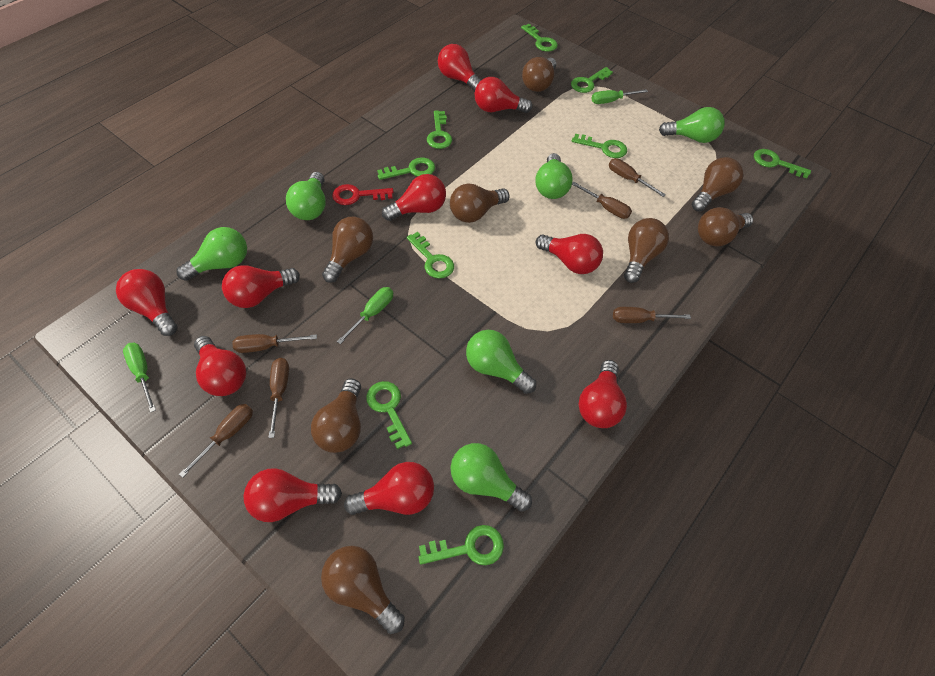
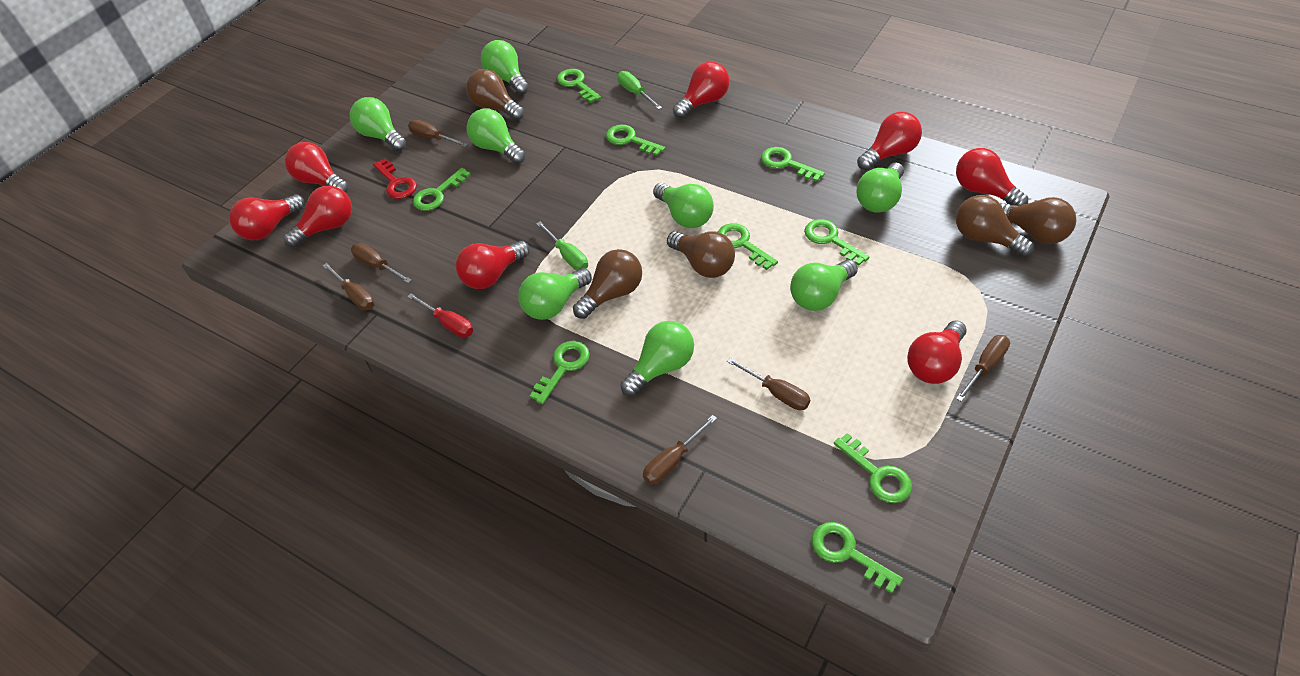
brown light bulb: [311,378,361,453] [321,546,405,634] [322,217,373,283] [450,183,509,223] [522,57,556,92] [624,218,669,283] [692,157,743,212] [698,207,753,246] = 8 -> [466,69,524,120] [573,249,642,319] [667,231,735,278] [956,195,1034,257] [999,197,1076,244] = 5
green light bulb: [177,227,247,281] [286,172,325,220] [450,443,532,512] [466,330,536,394] [535,153,573,199] [659,107,725,143] = 6 -> [350,97,406,151] [467,109,525,164] [481,40,529,94] [518,268,592,320] [620,321,694,396] [653,183,714,228] [790,260,858,311] [856,162,904,213] = 8
green screwdriver: [123,342,156,413] [337,287,393,344] [591,89,648,104] = 3 -> [536,221,588,270] [618,71,662,110] = 2
red light bulb: [116,269,178,336] [194,336,246,396] [222,265,300,308] [243,468,342,522] [344,462,434,515] [382,174,446,221] [438,44,481,92] [474,77,532,113] [536,234,603,274] [579,360,627,428] = 10 -> [229,194,305,240] [284,186,352,248] [285,142,348,193] [456,241,530,289] [673,62,730,118] [857,112,922,171] [907,321,966,384] [956,148,1028,205] = 8
red screwdriver: none = 0 -> [407,293,473,338] = 1

